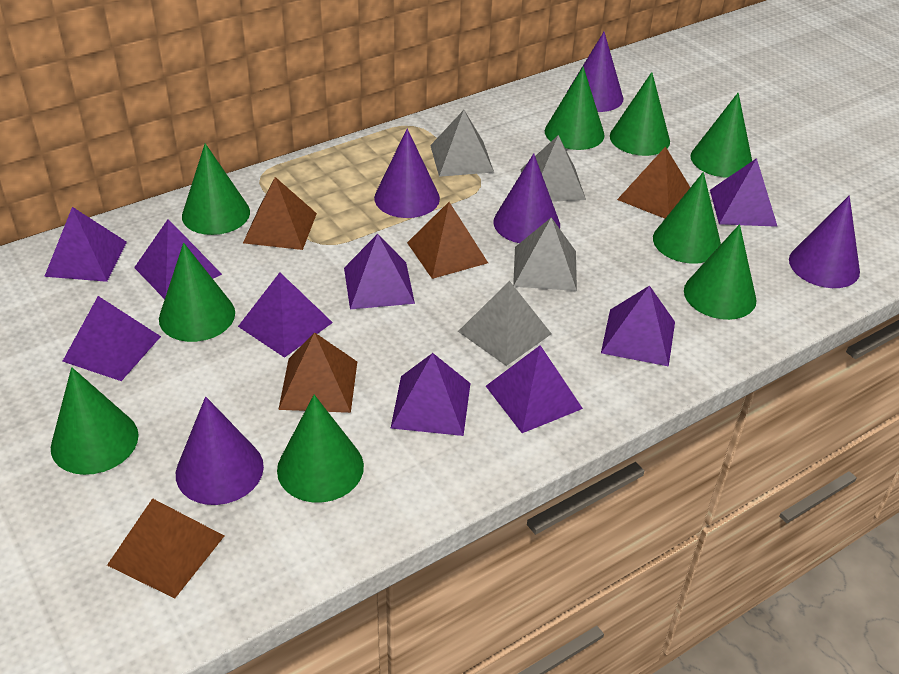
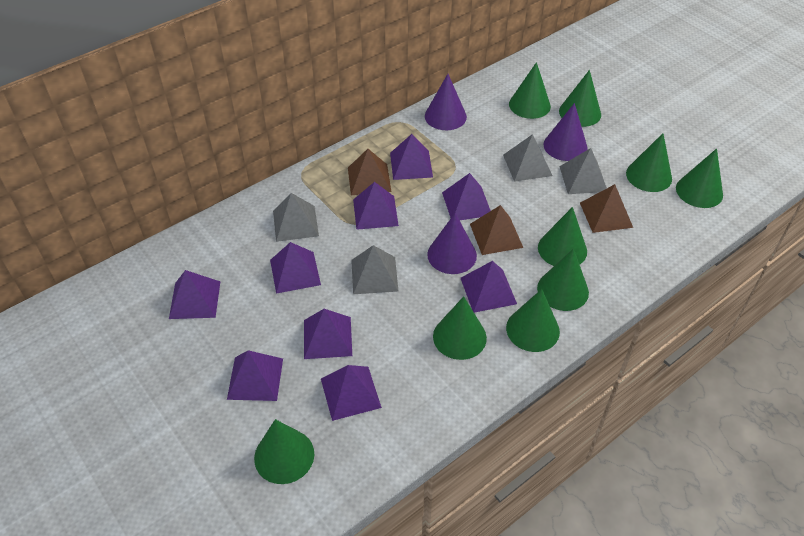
brown pyramid: [107,498,224,598] [243,177,317,250] [278,332,357,413] [407,202,488,279] [617,146,690,219] = 5 -> [348,149,392,195] [470,205,523,255] [580,184,633,233] = 3
purple cone: [176,396,264,505] [374,129,440,218] [493,153,560,243] [568,32,624,112] [789,196,860,288] = 5 -> [425,74,467,130] [427,213,477,274] [544,103,588,161] = 3

